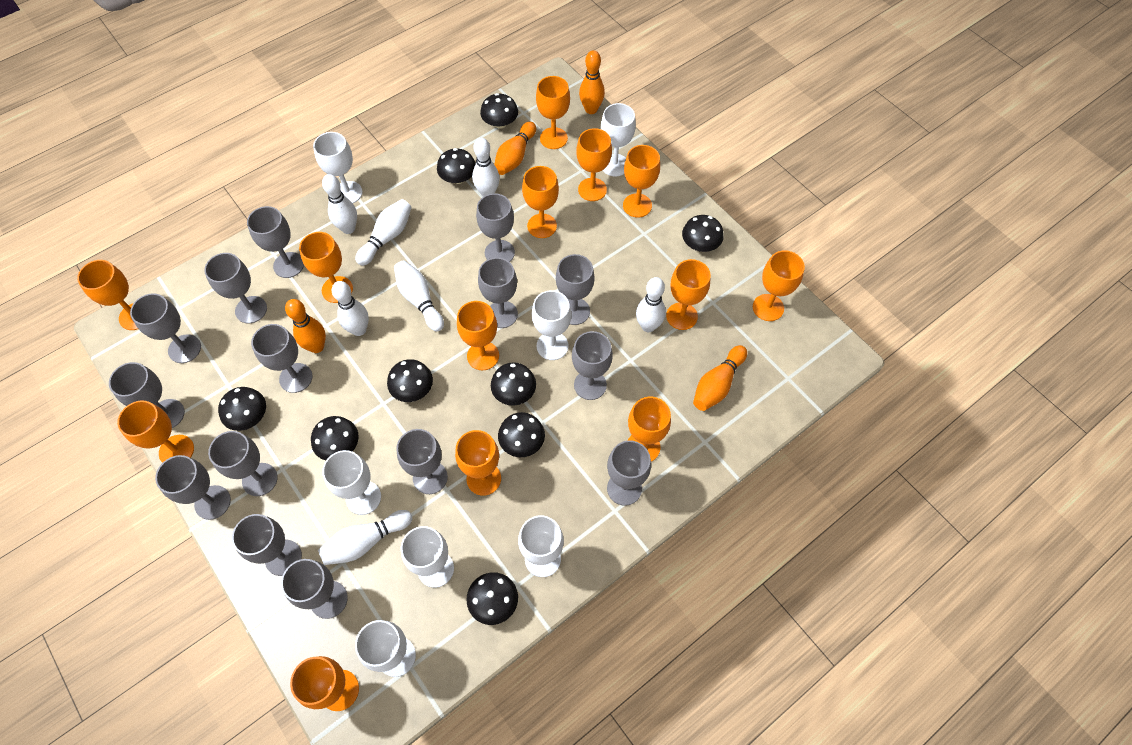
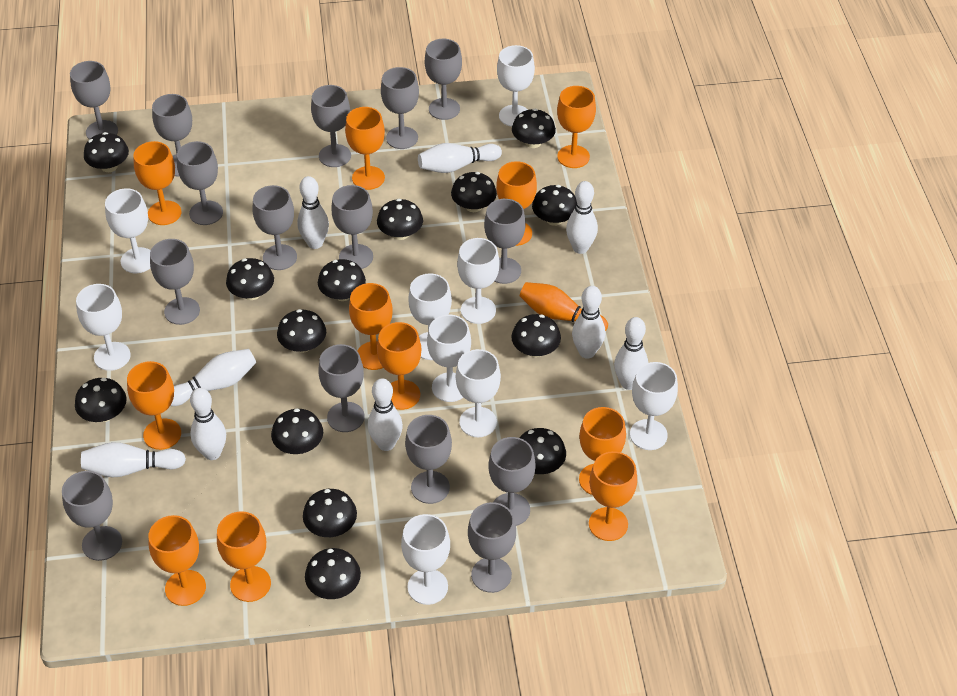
black mushroom: [218,387,266,431] [311,416,359,460] [387,359,433,402] [437,148,476,184] [466,572,518,625] [480,93,518,129] [491,362,536,405] [498,412,545,457] [682,215,724,252] = 9 -> [75,378,127,422] [84,132,129,172] [226,258,274,300] [271,408,323,454] [277,309,326,353] [303,489,357,537] [305,548,361,599] [318,259,366,301] [377,199,423,240] [451,172,497,212] [511,314,561,357] [512,109,556,148] [520,428,566,474] [532,185,577,226] = 14
orange bowling pin: [285,299,326,353] [494,122,536,175] [579,50,605,114] [693,345,747,411] = 4 -> [520,282,608,331] = 1
orange goblet: [77,260,138,330] [117,401,194,463] [290,656,359,711] [299,232,353,303] [455,430,501,496] [457,301,499,370] [522,166,559,238] [536,76,570,149] [576,128,612,201] [623,145,660,218] [628,397,671,462] [666,259,711,330] [753,250,805,321] = 13 -> [127,361,181,450] [133,141,181,225] [148,515,206,606] [217,511,271,602] [345,107,385,190] [349,283,393,370] [377,322,421,410] [496,161,537,246] [557,86,596,168] [579,407,626,495] [589,451,637,541] = 11
white bowling pin: [318,510,412,565] [322,174,357,234] [332,281,369,336] [355,199,412,266] [394,261,444,332] [472,138,500,197] [636,277,666,332] = 7 -> [81,442,186,477] [170,349,256,406] [190,388,226,460] [297,176,329,249] [367,378,403,451] [418,143,502,173] [566,181,598,254] [572,286,605,359] [614,317,648,390] = 9
white goblet: [313,132,362,203] [322,450,381,515] [355,620,416,677] [401,526,454,588] [518,515,564,577] [532,290,571,360] [601,103,636,176] = 7 -> [76,284,131,371] [105,188,151,273] [401,514,450,605] [408,273,452,360] [427,315,471,402] [456,349,501,437] [457,238,500,324] [497,45,535,127] [630,362,678,450] = 9

